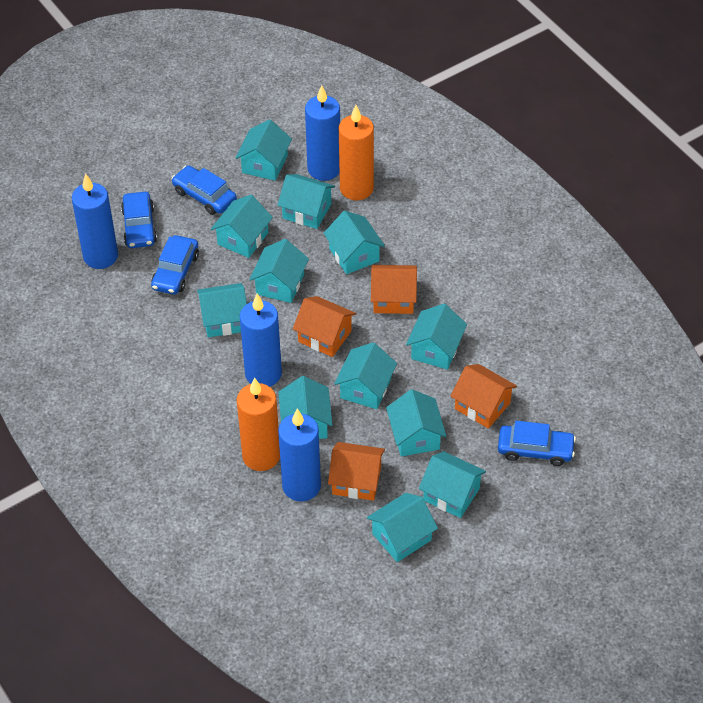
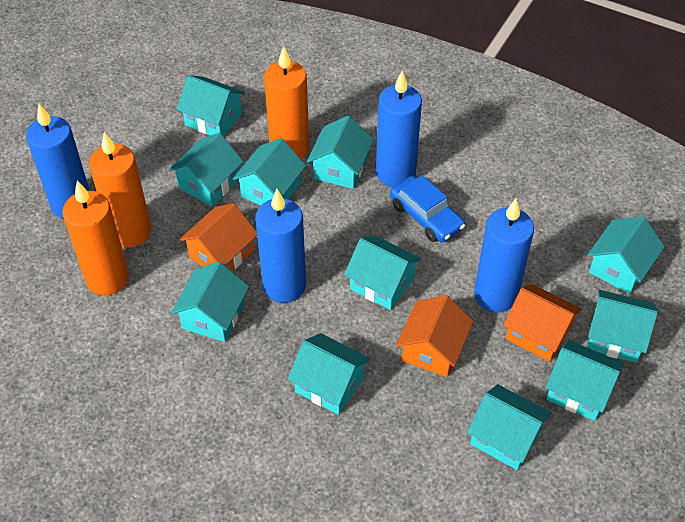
blue car: [121,192,157,248] [151,235,199,295] [172,165,237,215] [498,421,576,466] = 4 -> [390,175,465,242] = 1
orange candle: [236,377,280,471] [339,105,374,200] = 2 -> [62,181,129,295] [89,132,151,248] [264,46,309,160] = 3
orange house: [293,296,356,357] [328,442,385,501] [371,265,417,314] [450,364,517,429] = 4 -> [179,203,257,271] [396,295,473,377] [503,284,582,362] = 3
turquoise house: [197,283,247,337] [211,195,273,258] [236,119,292,181] [249,239,309,303] [277,174,335,229] [278,376,332,439] [324,211,385,274] [334,342,397,409] [367,493,438,562] [386,389,446,457] [406,304,467,370] [419,451,486,518] = 12 -> [169,133,244,207] [171,262,249,342] [177,75,245,136] [233,138,306,206] [288,333,370,415] [307,116,374,189] [344,235,421,310] [467,384,551,470] [546,340,624,421] [587,290,658,363] [588,216,665,294] = 11

